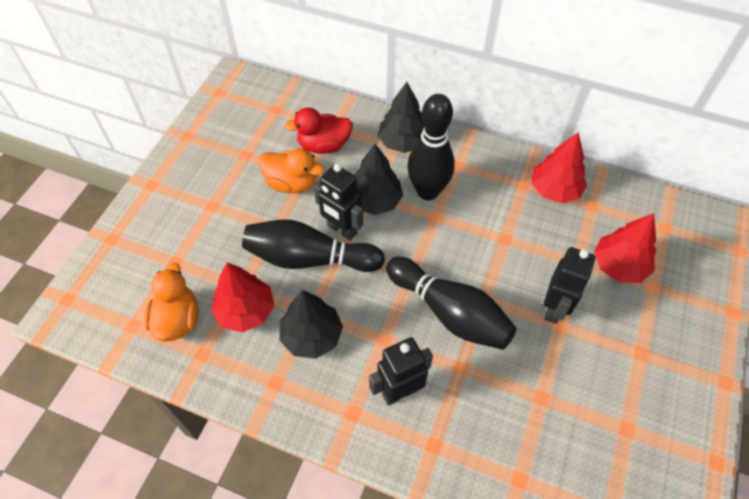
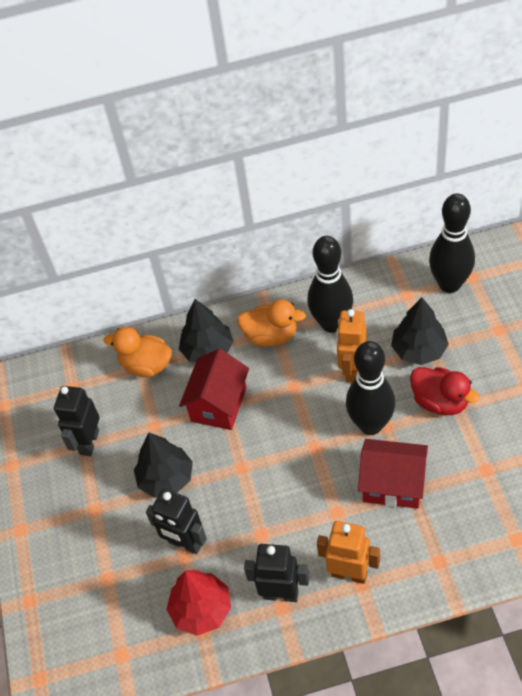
orange robot: none = 0 -> [317,521,380,584] [337,309,367,383] = 2
red house: none = 0 -> [179,349,249,430] [358,439,428,509] = 2
red tree: [211,263,275,333] [531,132,587,203] [594,213,657,283] = 3 -> [166,570,231,636] = 1

